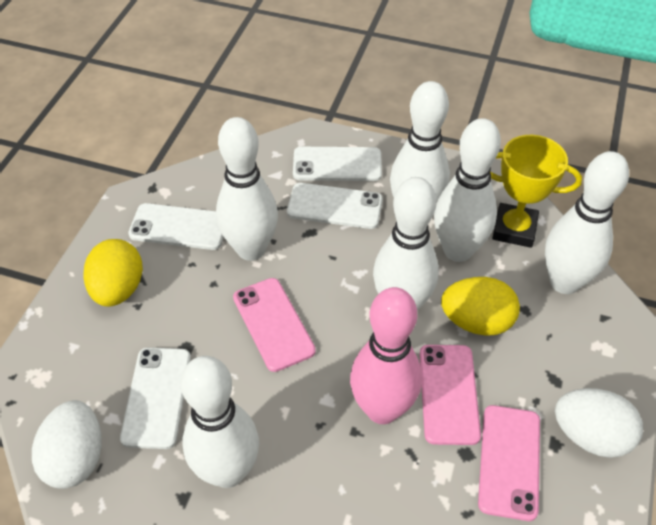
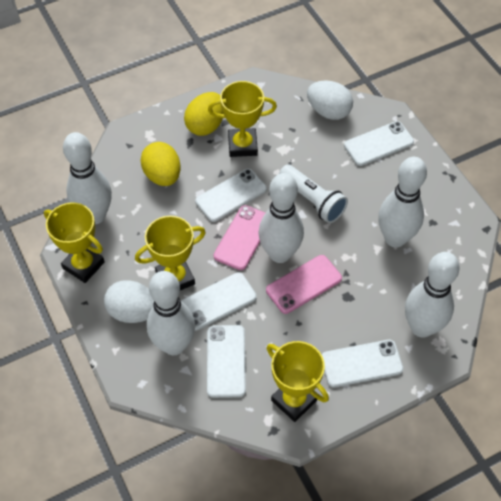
pink bowling pin: [350,287,422,424] = 1 -> none = 0
pink phone: [233,278,316,372] [419,345,481,445] [478,405,540,521] = 3 -> [214,205,265,270] [266,255,342,314] = 2
white bowling pin: [181,356,259,488] [216,117,278,261] [373,177,439,311] [390,81,450,204] [434,118,501,262] [545,151,629,294] = 6 -> [63,132,112,224] [147,271,195,355] [258,173,304,263] [378,157,427,248] [405,252,460,338] = 5
white flashlight: none = 0 -> [279,164,348,223] = 1
white phone: [120,347,191,449] [128,203,224,250] [287,183,383,229] [293,147,382,181] = 4 -> [181,272,257,331] [195,169,267,222] [207,325,246,398] [322,340,403,387] [344,121,414,166] = 5
yellow trophy: [490,135,582,248] = 1 -> [44,202,105,283] [135,216,206,290] [208,81,277,157] [266,341,329,422] = 4

